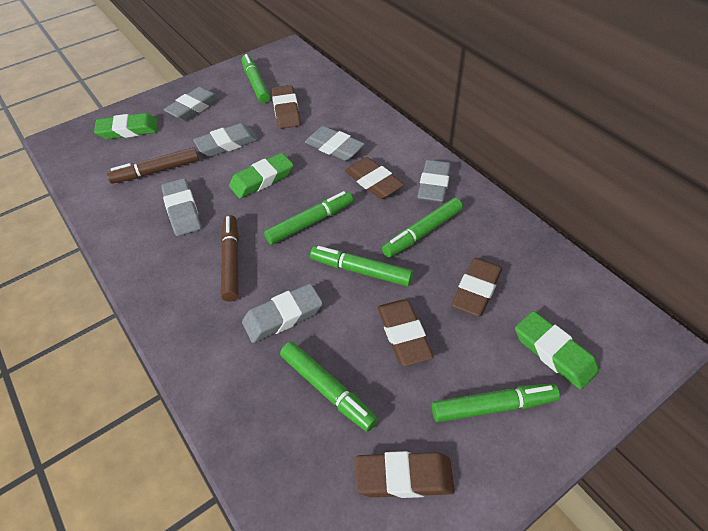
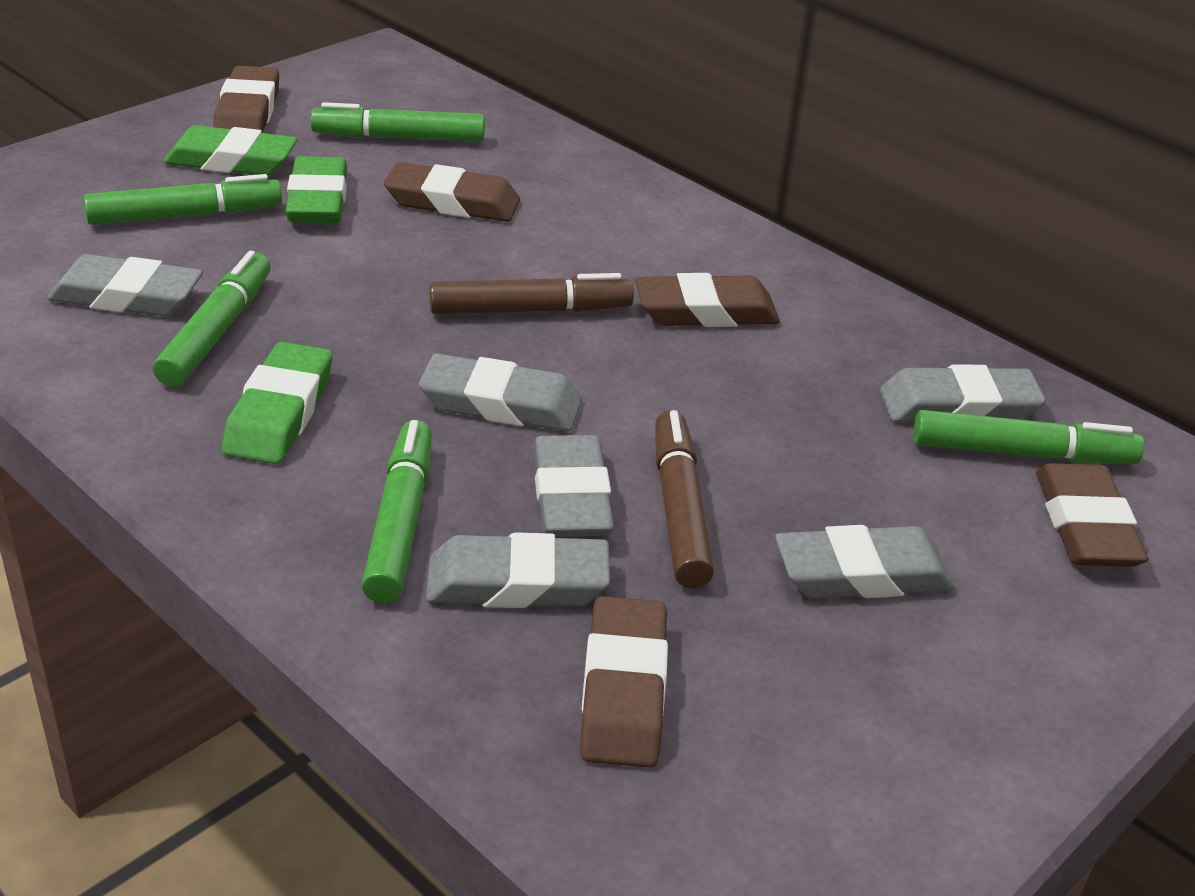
green marker: [241,54,270,103] [264,191,353,245] [280,342,378,432] [310,246,413,286] [382,198,463,258] [432,383,560,422] = 6 -> [84,174,282,225] [153,250,271,387] [310,102,485,142] [361,420,432,603] [913,410,1144,464] = 5

